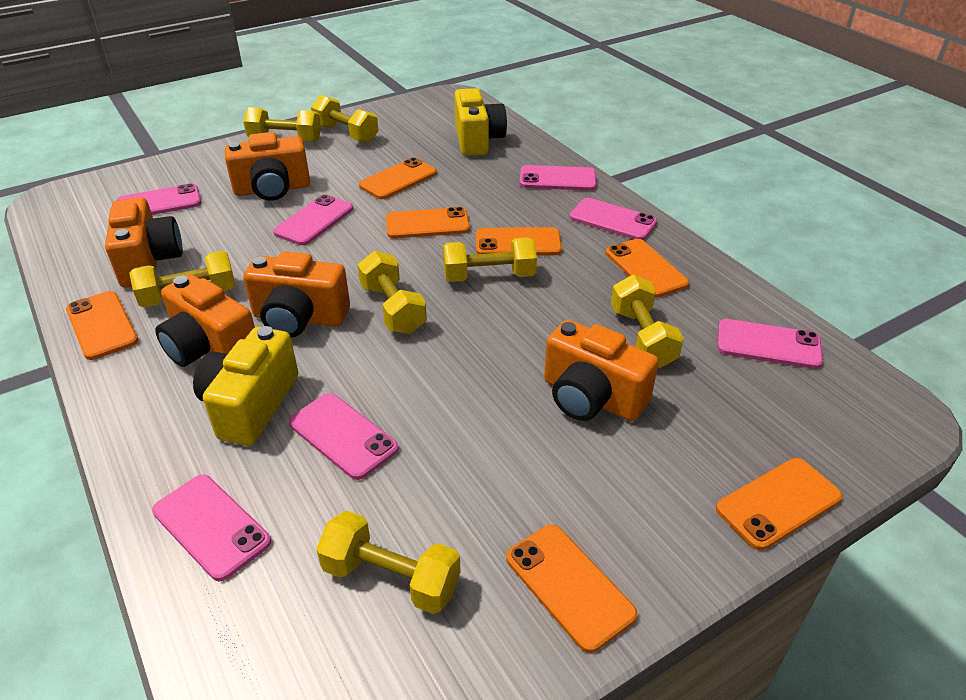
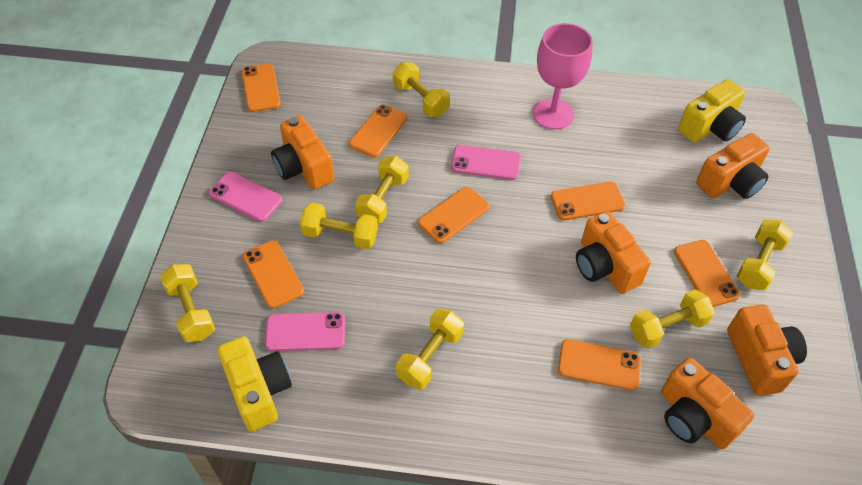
pink goblet: none = 0 -> [533,23,593,130] = 1
pink phone: [116,183,201,215] [152,475,271,581] [273,195,353,245] [289,393,399,480] [520,165,596,191] [569,198,657,240] [717,319,823,369] = 7 -> [209,171,282,222] [265,312,345,351] [451,145,521,180] = 3

